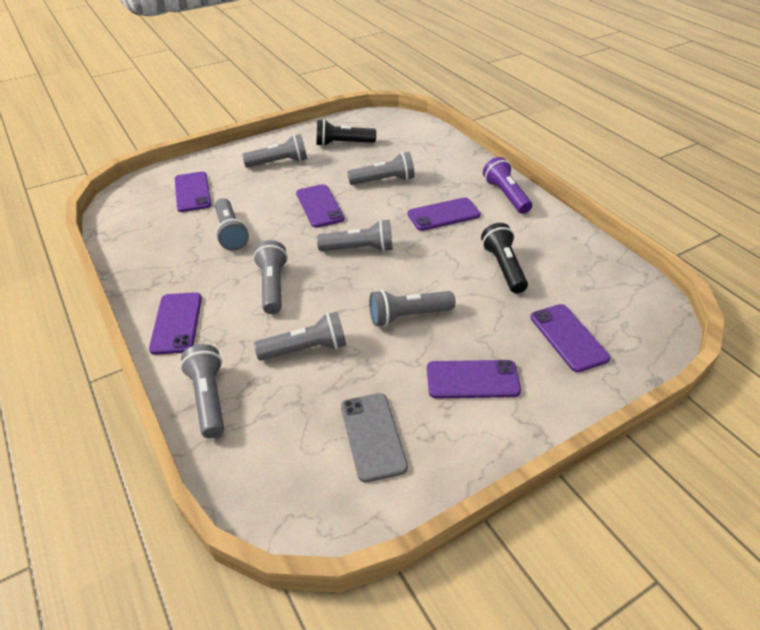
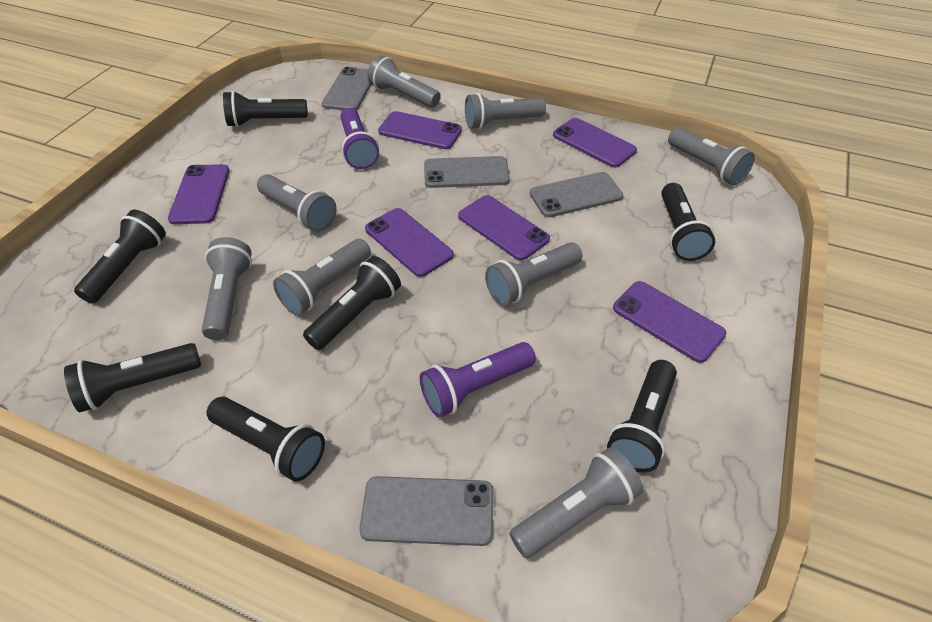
black flashlight: [317,119,376,146] [481,223,528,293] = 2 -> [64,343,201,412] [74,210,166,304] [206,397,325,482] [223,91,308,127] [303,256,401,350] [607,360,677,473] [661,183,715,261] = 7
grey phone: [341,393,408,482] = 1 -> [322,67,371,110] [359,476,493,546] [424,156,510,188] [530,172,623,217] = 4
purple flashlight: [483,157,532,214] = 1 -> [340,108,379,169] [420,342,536,418] = 2

